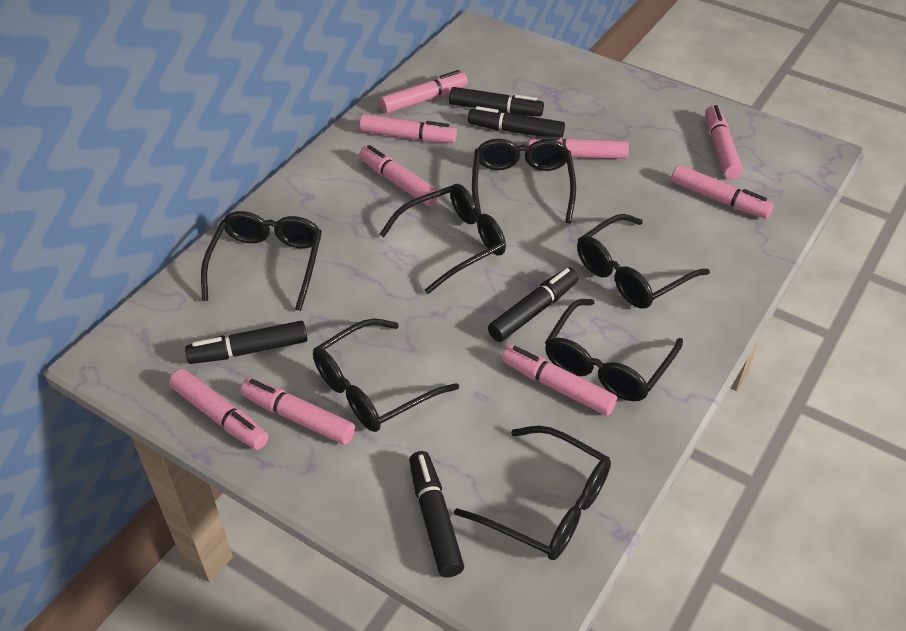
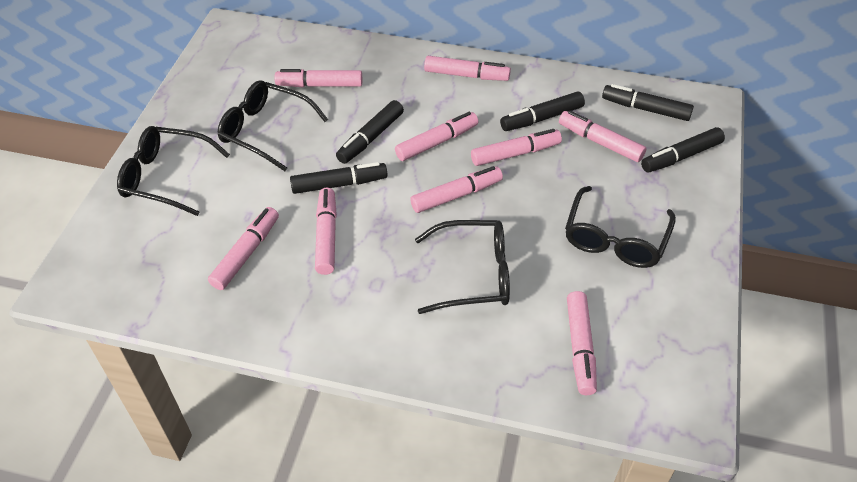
black glasses: [201,211,322,311] [313,318,459,432] [380,184,506,294] [454,426,611,560] [472,139,576,223] [545,299,683,401] [577,214,710,309] = 7 -> [117,126,230,216] [218,80,328,171] [415,220,510,314] [565,186,676,268] = 4

